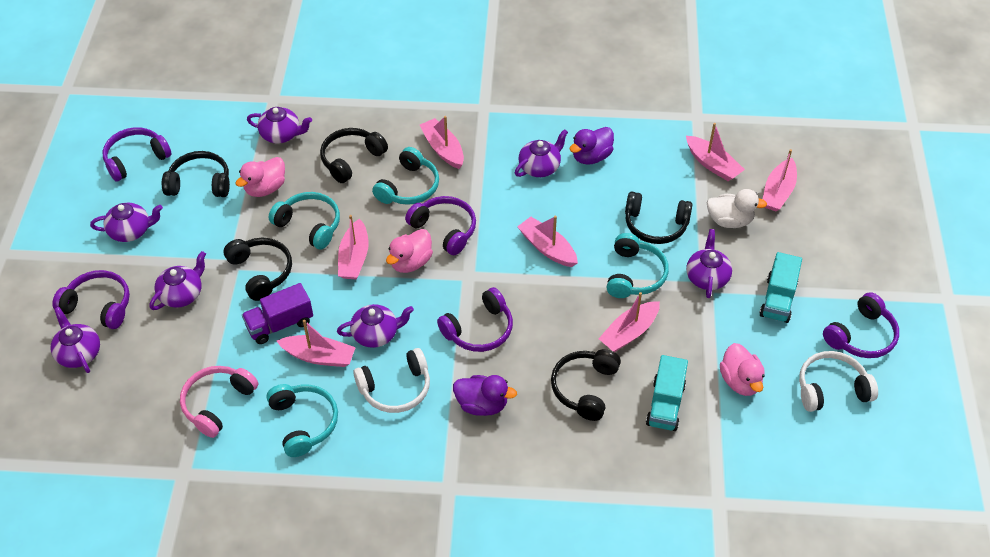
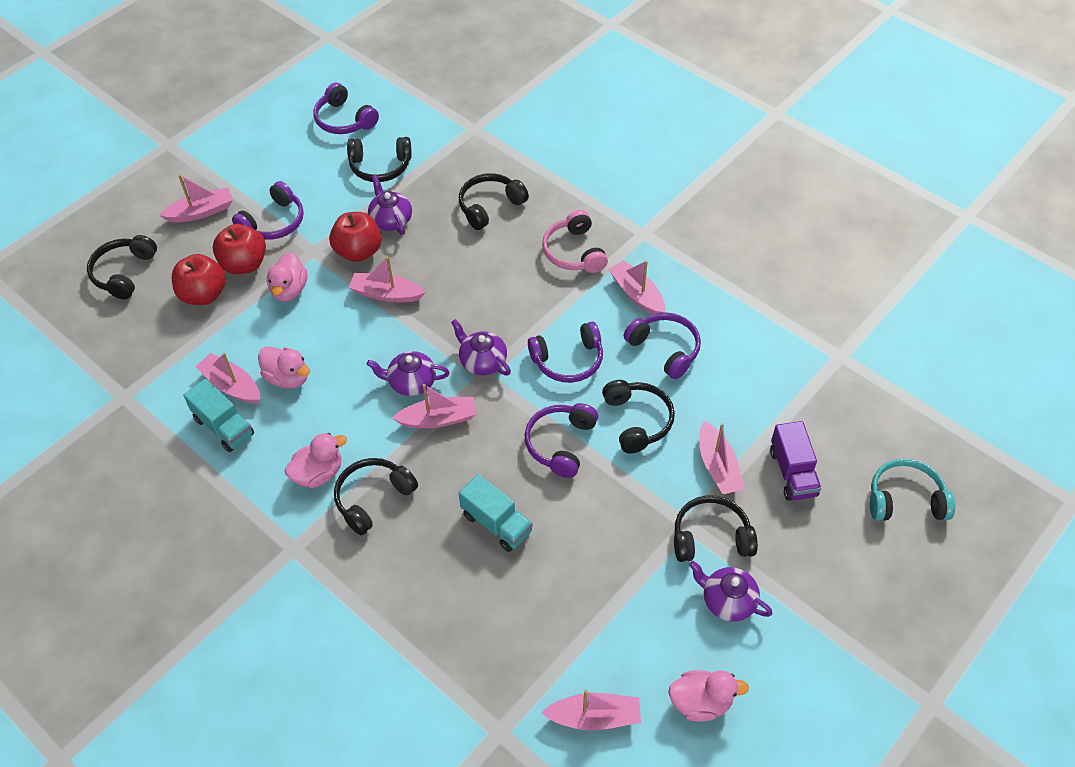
black headphones: [162,151,230,197] [224,238,292,301] [320,128,388,183] [551,349,621,421] [625,192,693,244] = 5 -> [87,235,157,299] [334,458,418,535] [347,137,412,182] [459,173,529,230] [602,380,675,453] [674,495,758,562] = 6
pink duck: [235,157,285,197] [386,229,433,273] [720,343,765,396] = 3 -> [258,346,310,389] [267,252,307,301] [285,433,347,488] [668,670,749,722] = 4
purple duck: [453,375,517,416] [570,127,614,165] = 2 -> none = 0
purple teapot: [51,307,100,373] [90,203,163,242] [150,251,206,310] [247,107,312,144] [337,304,414,348] [515,129,568,177] [686,229,732,298] = 7 -> [366,351,450,396] [368,175,412,235] [451,319,511,375] [689,561,773,622] = 4
red apple: none = 0 -> [172,254,226,305] [213,224,266,274] [329,212,382,262] = 3
turquoise headphones: [266,384,338,457] [269,192,340,249] [372,147,439,205] [607,233,669,298] = 4 -> [870,459,955,521] = 1
white duck: [707,189,767,228] = 1 -> none = 0
white headphones: [353,348,430,413] [799,351,878,412] = 2 -> none = 0

